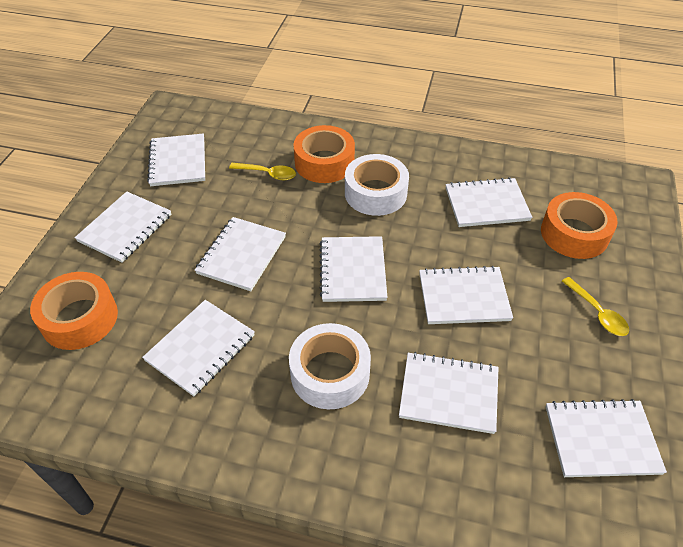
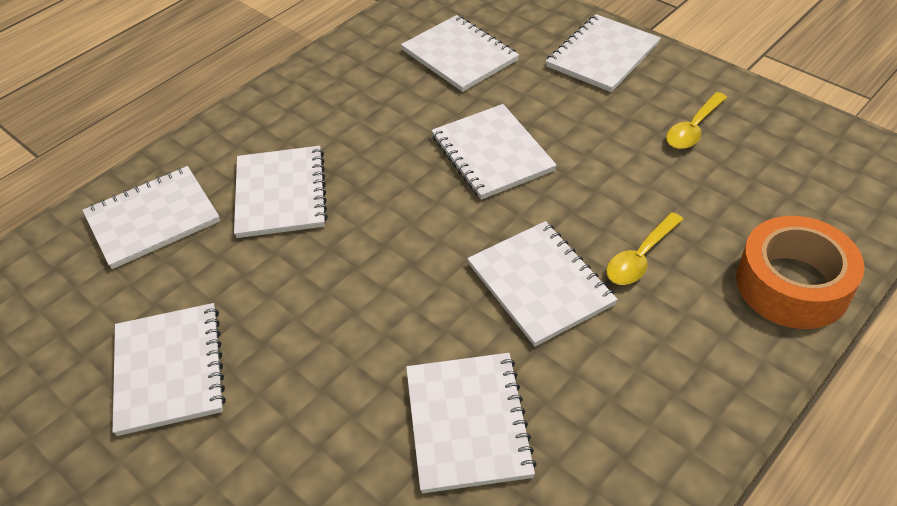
orange tape: [30,272,118,350] [293,125,355,183] [541,192,618,259] = 3 -> [737,216,865,329] = 1
white notebook: [75,191,172,263] [142,300,255,397] [147,133,205,186] [195,217,286,291] [320,236,388,302] [399,352,499,434] [419,266,513,324] [446,177,532,227] [546,399,667,477] = 9 -> [82,166,220,269] [113,303,226,436] [234,146,328,238] [401,15,519,92] [406,353,537,493] [431,104,557,200] [467,221,618,347] [546,14,661,92] = 8
white tape: [289,323,371,409] [345,154,409,216] = 2 -> none = 0

